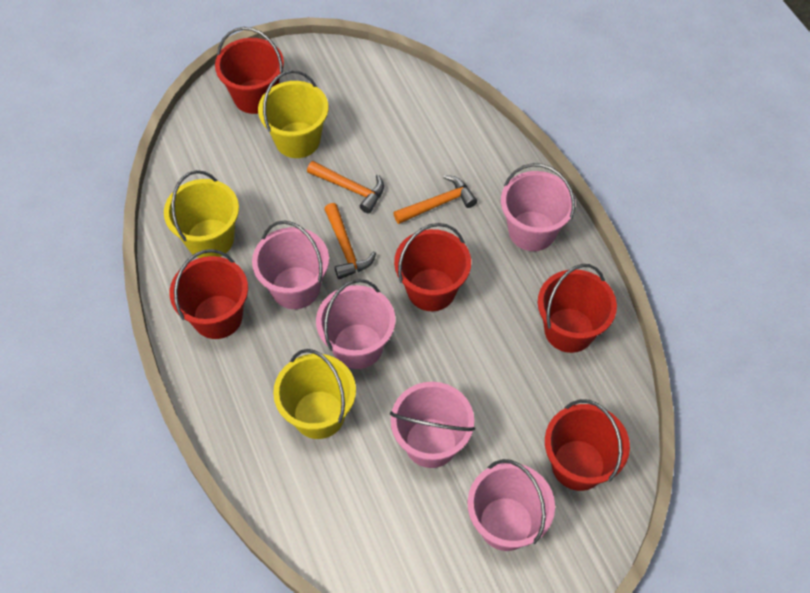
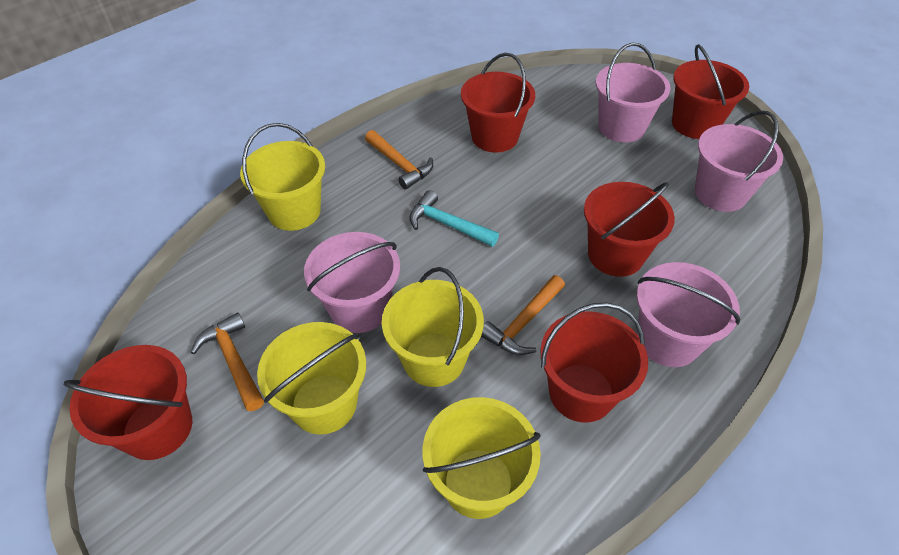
pink bucket: [252,221,329,309] [316,279,395,369] [390,382,475,468] [468,459,555,551] [501,163,575,251] = 5 -> [304,232,400,333] [596,43,671,143] [637,262,741,367] [695,111,783,212] = 4
turquoise hammer: none = 0 -> [409,190,499,247] = 1
yellow bucket: [164,170,239,258] [258,70,328,158] [273,349,356,439] = 3 -> [240,123,325,231] [257,322,366,435] [382,267,484,387] [423,397,541,519] = 4

